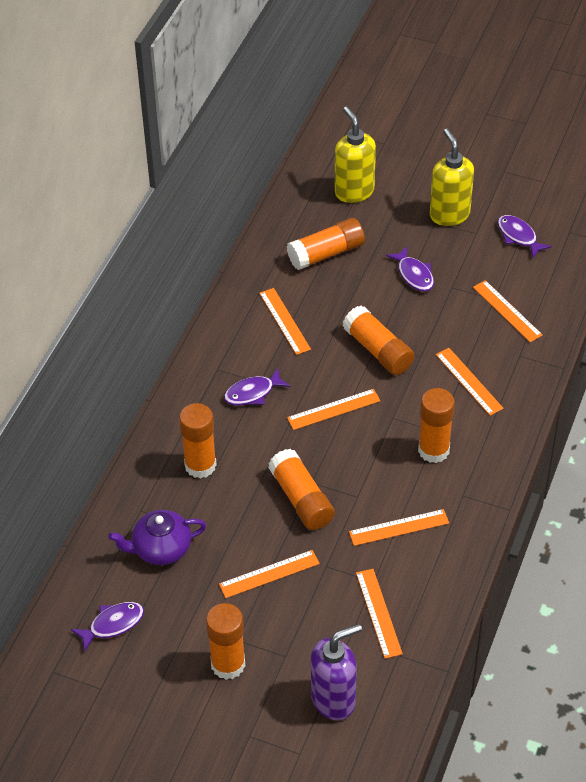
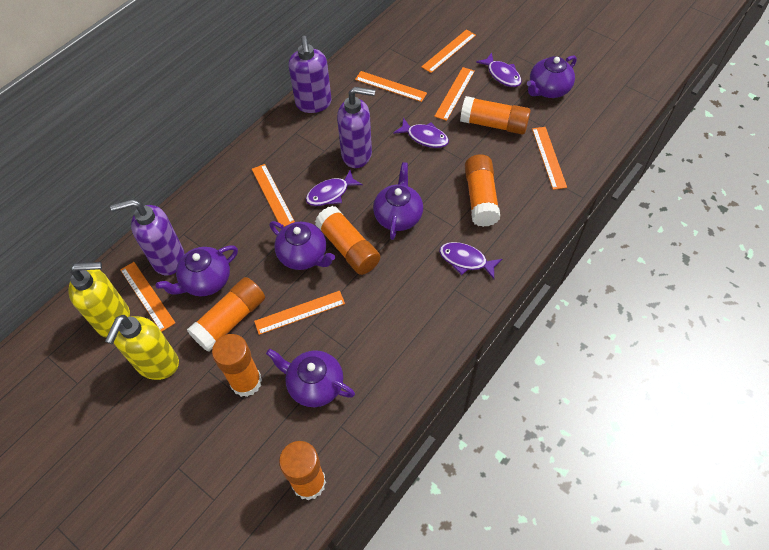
purple soap dispenser: [311,624,362,720] = 1 -> [110,199,185,276] [289,36,331,113] [337,87,375,168] = 3
purple teapot: [108,510,206,565] = 1 -> [156,245,238,296] [266,349,355,407] [270,221,335,270] [373,162,423,240] [527,55,577,98] = 5

